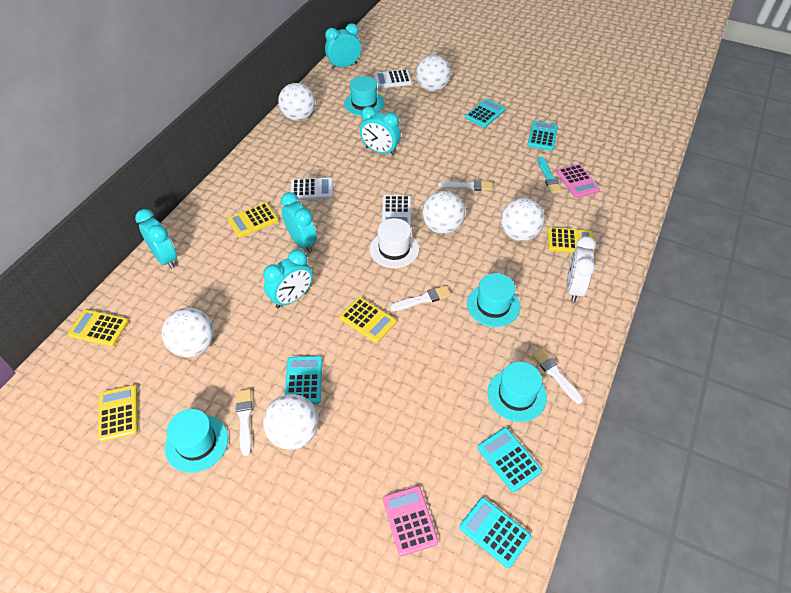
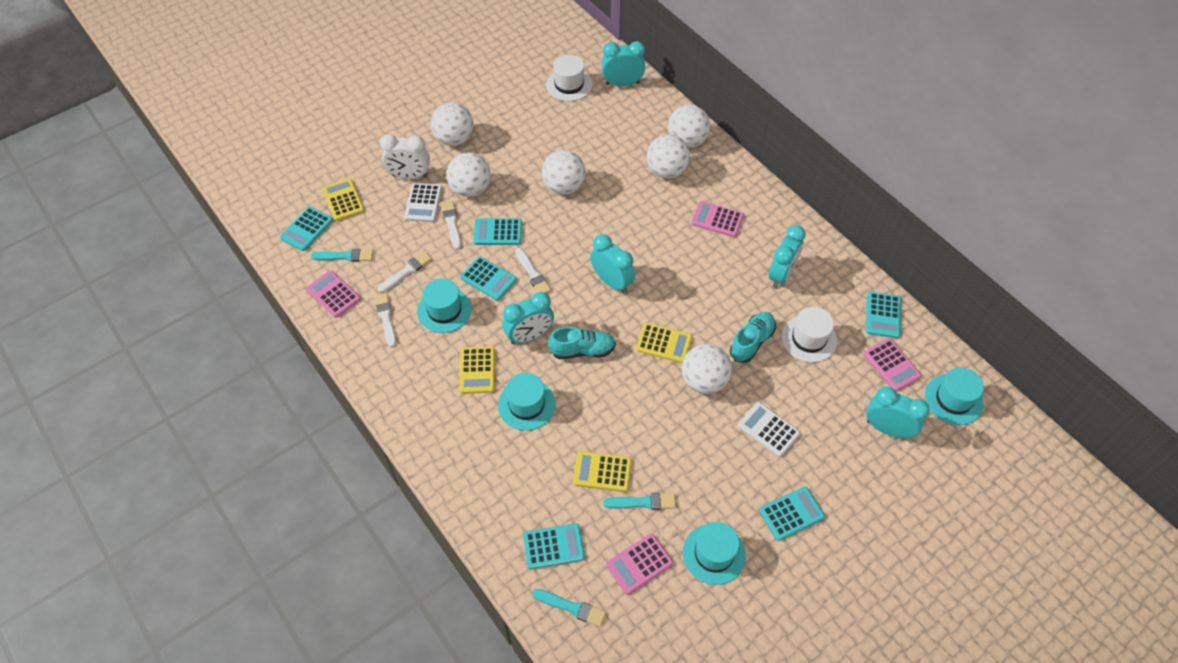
pink calculator: [383,486,438,556] [556,164,600,198] = 2 -> [306,270,361,318] [606,534,673,595] [691,201,744,237] [863,339,922,392] = 4
turquoise brush: [538,157,562,194] = 1 -> [311,249,373,262] [532,589,606,627] [603,493,676,510] = 3
turquoise calculator: [285,356,322,404] [459,497,532,568] [465,99,506,127] [477,428,542,492] [527,121,558,151] = 5 -> [280,207,333,251] [460,256,516,301] [474,218,522,245] [523,523,585,569] [759,487,825,541] [866,292,901,338] = 6
turquoise shoe: none = 0 -> [548,327,616,359] [730,312,776,363] = 2
white calculator: [291,177,333,200] [374,69,412,88] [382,195,411,227] = 3 -> [404,183,442,222] [738,402,800,457] = 2
white hat: [370,218,419,268] = 1 -> [546,55,592,101] [781,307,837,363] = 2
yellow calculator: [68,310,129,347] [98,385,138,442] [228,203,279,238] [339,297,396,343] [547,227,595,253] = 5 -> [322,178,364,221] [459,346,495,394] [573,451,632,492] [636,323,692,363] = 4

